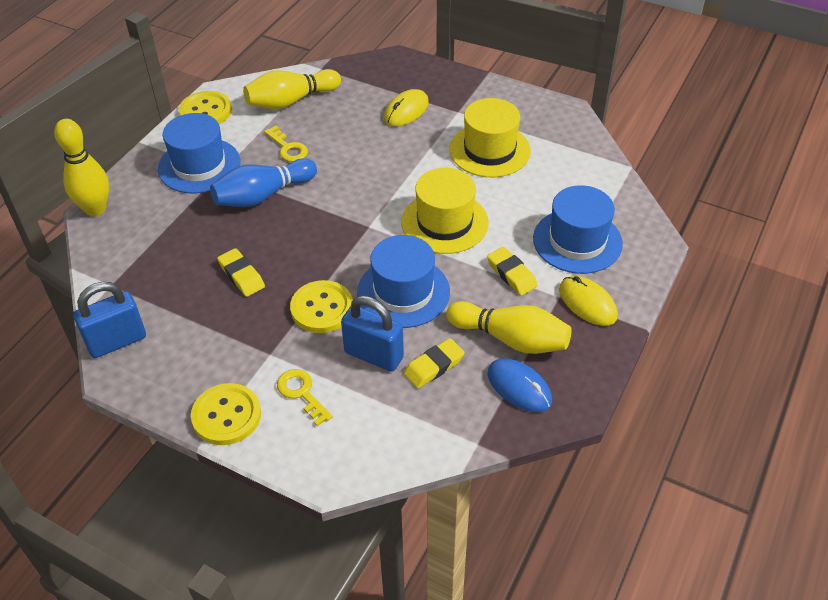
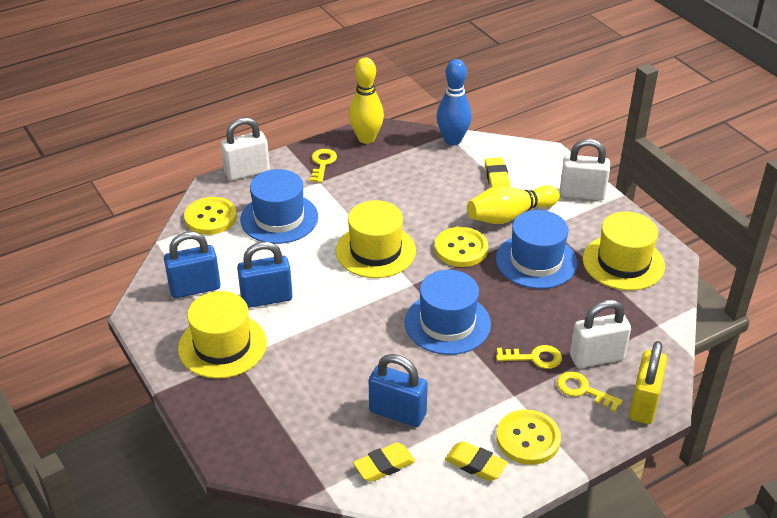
blue mouse: [487,358,552,412] = 1 -> none = 0
blue padlock: [73,282,146,358] [341,295,404,372] = 2 -> [164,231,220,298] [237,242,293,308] [369,354,428,427] = 3
white padlock: none = 0 -> [221,117,270,181] [560,139,610,200] [570,300,631,368] = 3
yellow bowling pin: [54,119,109,216] [243,69,341,109] [446,301,572,354] = 3 -> [349,57,384,144] [467,185,560,224] = 2
yellow hat: [401,168,489,254] [450,98,531,177] = 2 -> [178,291,267,379] [336,200,416,278] [583,212,665,290] = 3
yellow key: [264,126,308,162] [277,369,333,426] = 2 -> [309,149,337,183] [496,345,562,369] [557,371,623,412] = 3
yellow mouse: [384,89,429,126] [559,276,618,326] = 2 -> none = 0
yellow padlock: none = 0 -> [629,341,667,424] = 1

